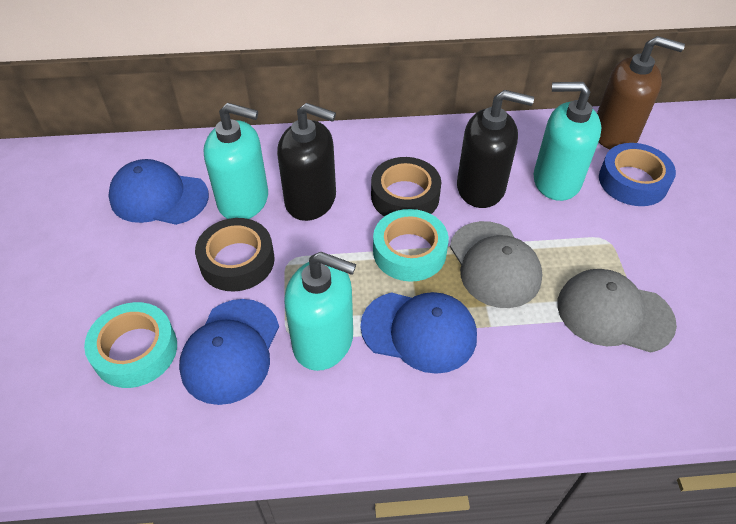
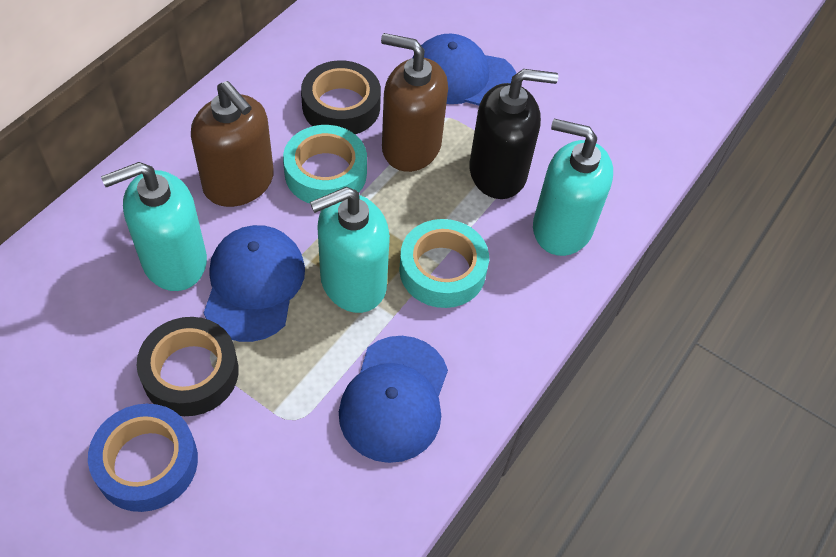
black soap dispenser: [277,103,336,221] [457,90,534,208] = 2 -> [470,69,558,199] = 1
brown soap dispenser: [597,36,685,149] = 1 -> [191,81,274,207] [381,33,448,172] = 2
grey cap: [450,221,542,308] [557,269,677,353] = 2 -> none = 0

